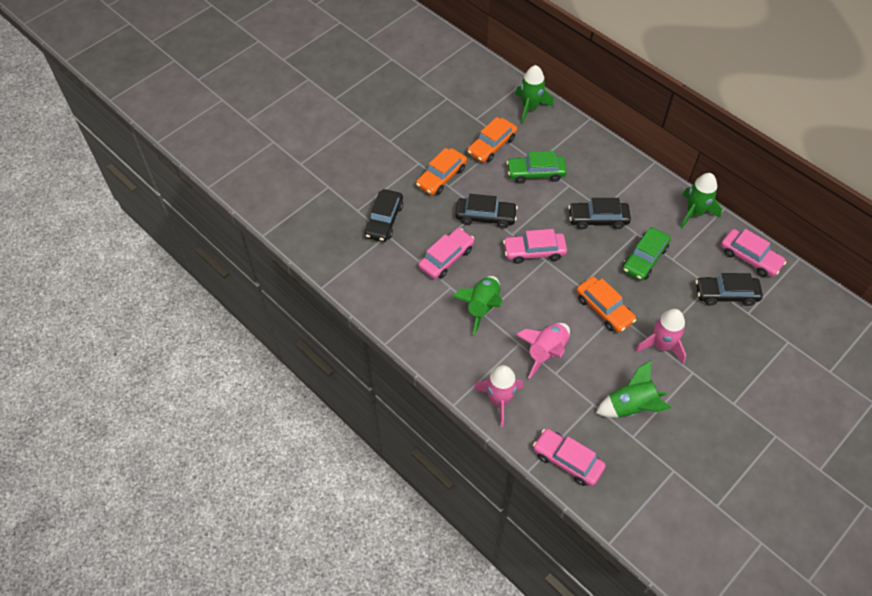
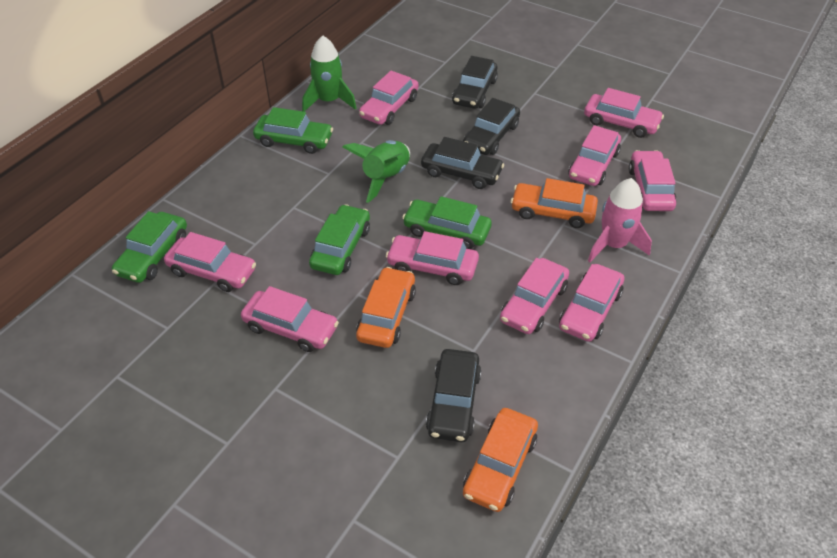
green car: [507,151,567,183] [623,227,671,281] = 2 -> [112,211,187,283] [253,107,333,154] [309,204,370,275] [402,196,492,249] = 4
green rocket: [452,276,502,335] [515,65,553,124] [596,361,672,418] [680,173,722,229] = 4 -> [302,35,357,112] [343,140,410,203] = 2
pink car: [418,228,474,279] [503,229,567,264] [533,429,606,486] [721,229,786,277] = 4 -> [164,232,256,292] [241,286,339,352] [359,71,419,125] [386,231,479,285] [500,258,569,334] [559,264,624,342] [568,125,621,186] [584,88,664,138] [629,150,677,211] = 9
pink rocket: [473,365,523,427] [516,323,570,379] [635,309,686,364] = 3 -> [588,178,652,262] = 1

